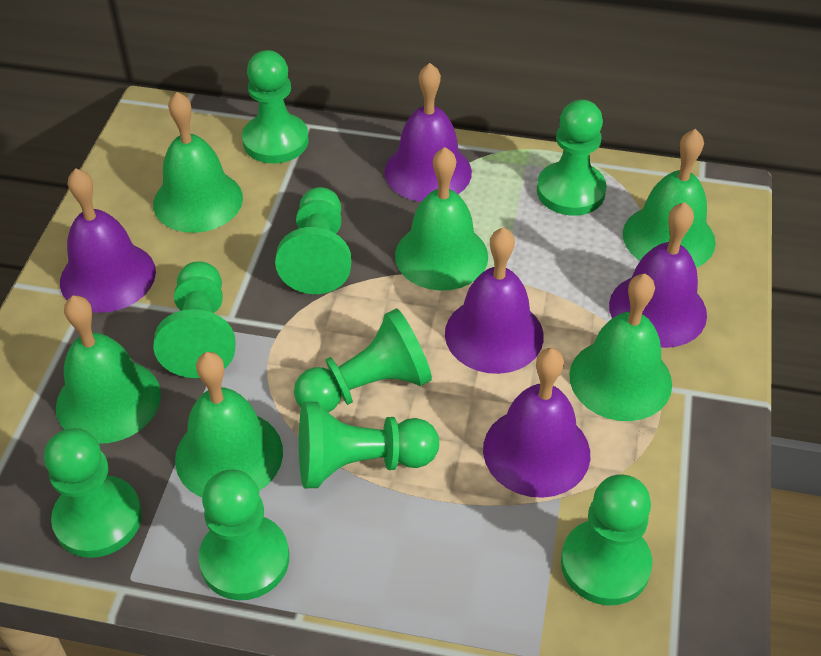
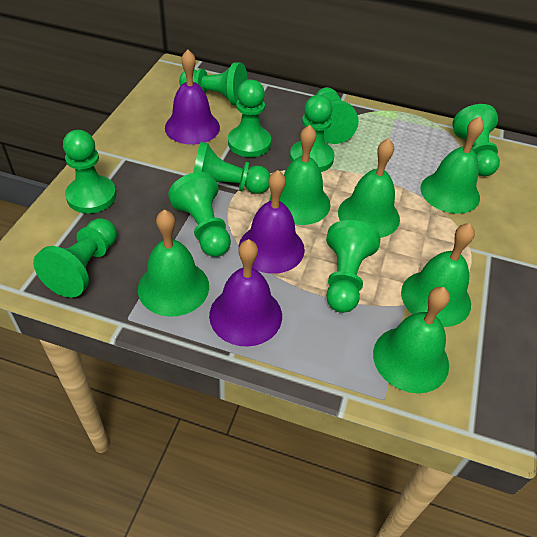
green pawn: [44,428,142,558] [153,261,236,378] [198,470,289,600] [242,50,309,164] [275,187,351,294] [294,308,432,413] [299,402,439,488] [537,100,607,216] [561,474,652,605] = 9 -> [33,218,117,298] [63,130,116,214] [168,172,231,257] [179,62,248,106] [193,142,270,194] [228,80,271,157] [290,95,334,172] [316,87,359,144] [326,220,380,313] [452,104,500,176] = 10
purple bell: [60,168,156,313] [385,63,472,202] [445,227,544,374] [483,348,590,498] [609,202,707,348] = 5 -> [165,50,220,145] [209,239,282,346] [239,170,305,274] = 3

